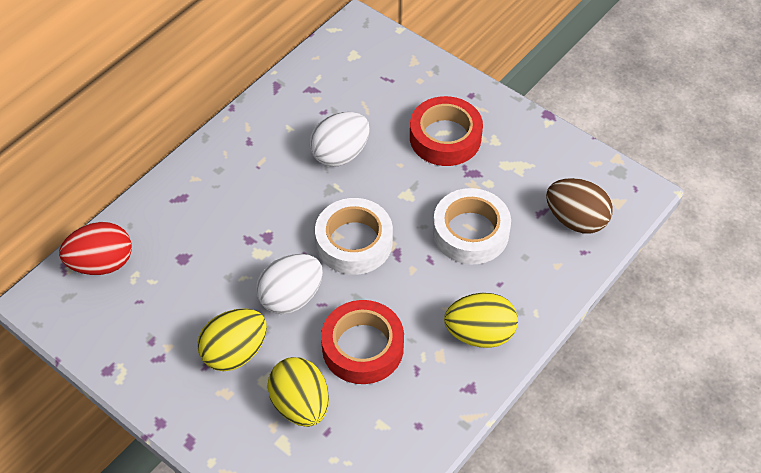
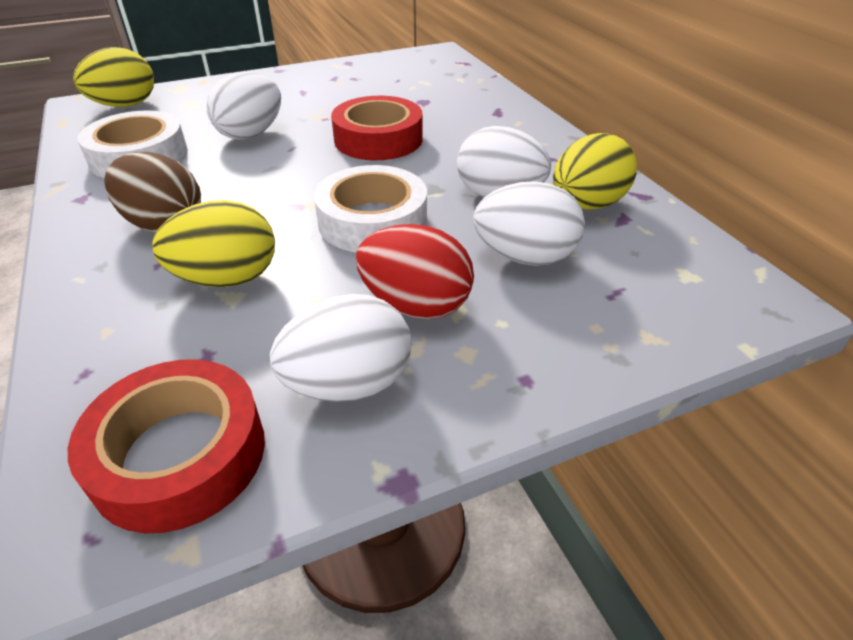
white egg: [256,254,323,314] [309,112,370,167] = 2 -> [206,72,281,140] [270,294,412,402] [457,126,551,197] [473,181,585,266] = 4

